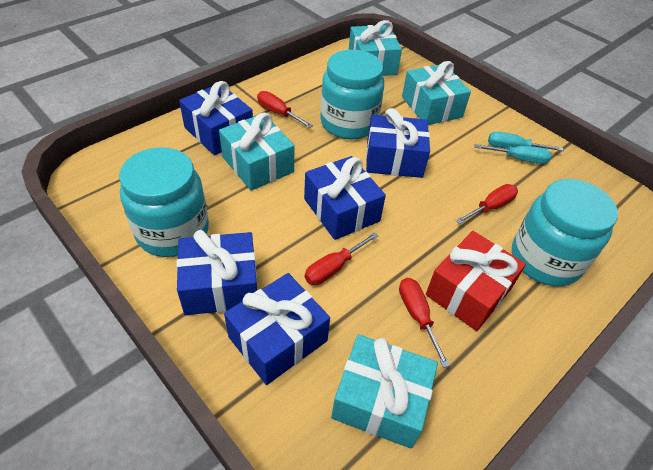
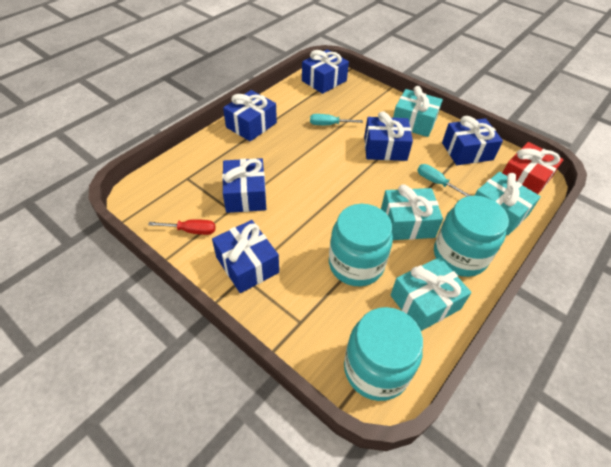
blue gift: [177,230,257,315] [179,81,253,155] [224,273,330,385] [304,156,386,240] [366,108,430,178] = 5 -> [212,220,279,293] [222,158,266,213] [223,90,277,142] [302,49,349,94] [364,112,413,161] [442,116,503,165] = 6
red screwdriver: [257,91,313,128] [305,232,378,285] [399,278,450,368] [456,184,518,224] = 4 -> [148,219,216,235] = 1

